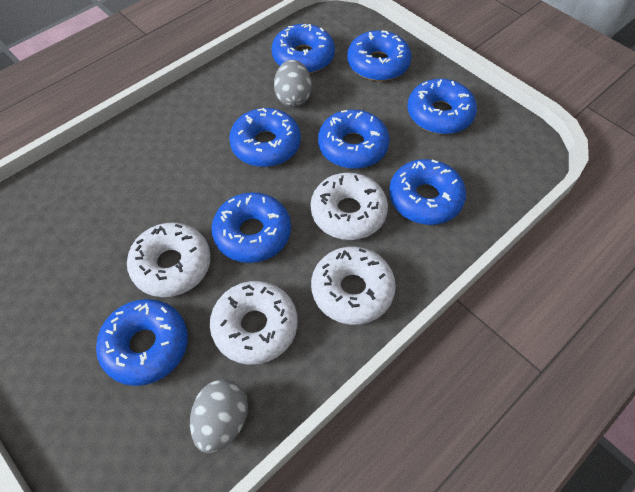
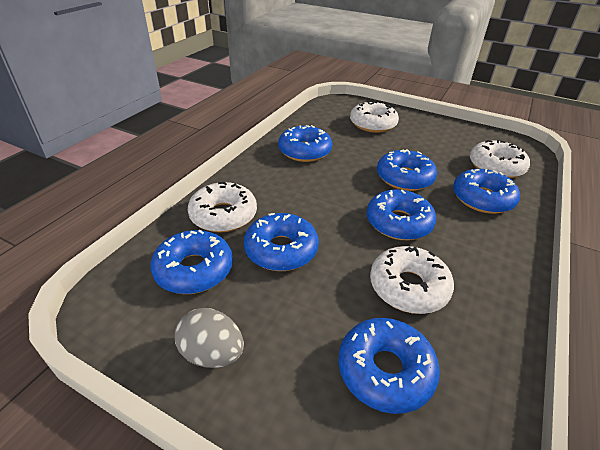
blue donut: [96,299,188,386] [212,192,291,263] [229,108,301,167] [272,24,335,74] [318,110,390,169] [347,30,412,81] [389,159,466,225] [408,79,477,134] = 8 -> [150,230,233,294] [244,213,319,271] [278,125,332,162] [338,318,440,414] [367,190,436,240] [377,149,437,191] [453,169,520,214] = 7
grey egg: [190,379,248,453] [274,60,312,107] = 2 -> [175,308,244,368] = 1

